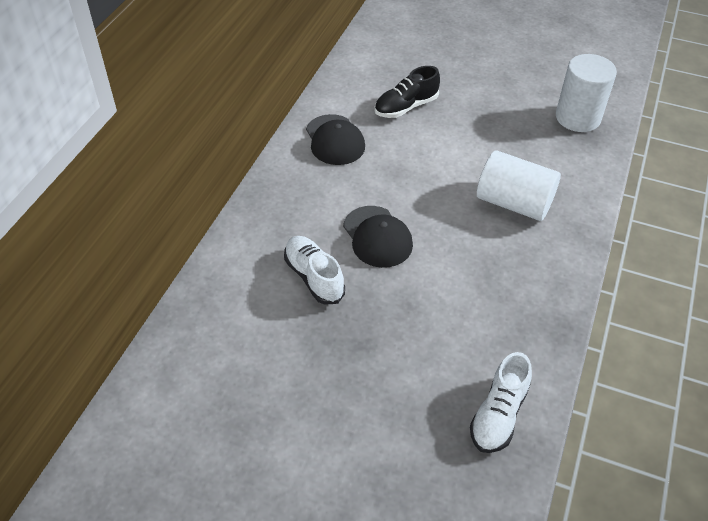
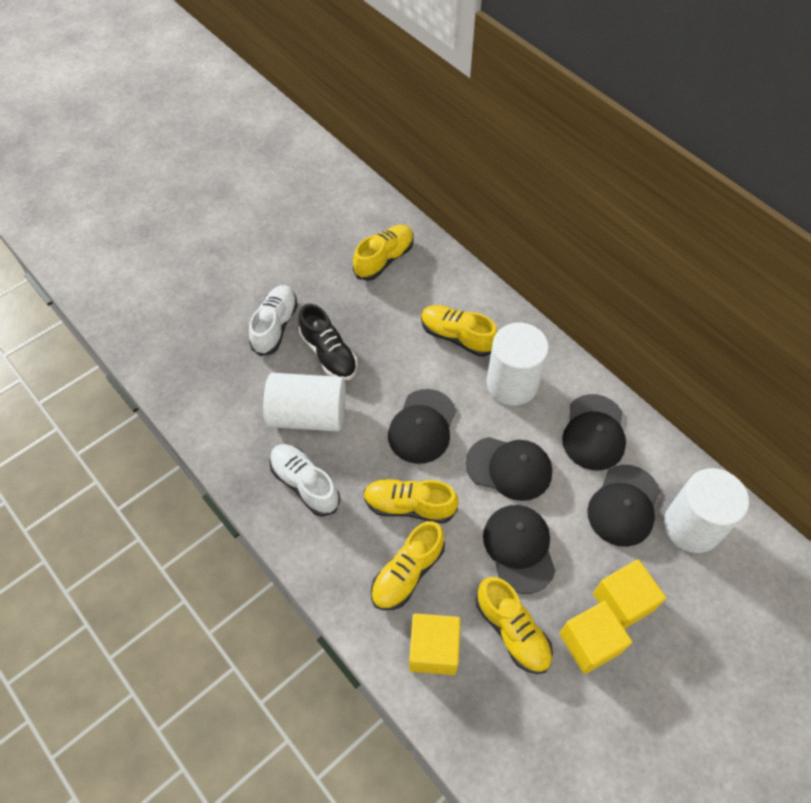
black cap: [306,114,365,165] [343,206,413,268] = 2 -> [388,389,456,464] [466,437,552,501] [483,505,555,594] [562,394,626,471] [587,465,660,547] = 5
white cylinder: [477,150,561,221] [556,54,617,132] = 2 -> [263,373,346,432] [486,323,549,406] [664,468,749,553] = 3
yellow cube: none = 0 -> [409,613,461,675] [559,601,632,674] [593,560,666,629] = 3
yellow shoe: none = 0 -> [353,225,414,281] [363,479,459,523] [371,521,445,610] [421,305,498,357] [476,577,553,674] = 5

